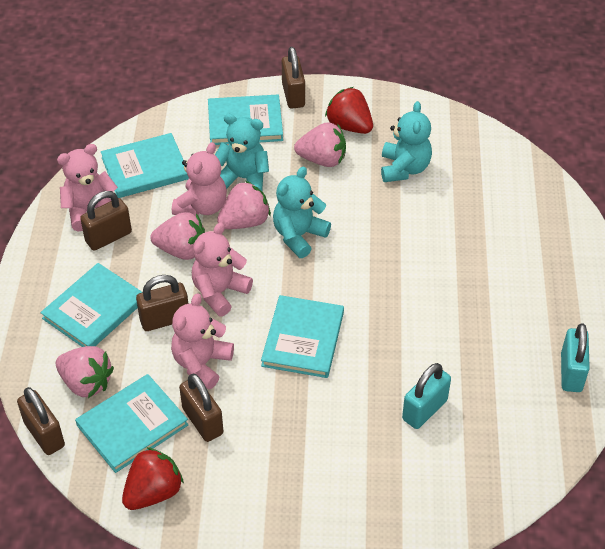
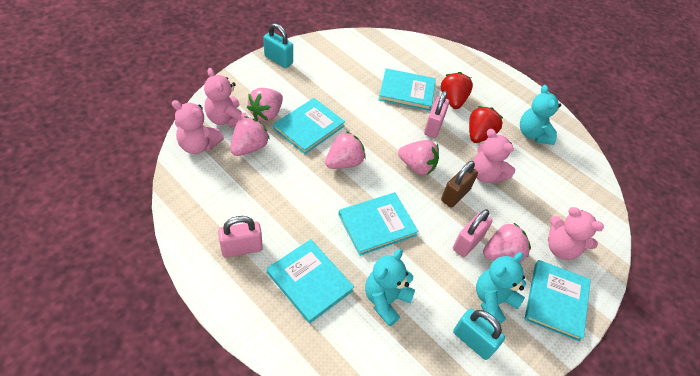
brown padlock: [17,387,65,455] [80,191,132,251] [136,275,188,331] [179,374,223,442] [282,47,305,109] = 5 -> [441,161,478,208] = 1
pink padlock: none = 0 -> [218,216,263,257] [424,91,449,138] [453,209,492,257] = 3
pink strawberry: [56,346,114,398] [150,212,205,260] [217,181,271,229] [294,122,346,167] = 4 -> [230,116,270,156] [247,88,283,121] [325,131,366,169] [398,140,439,175] [483,223,531,262] = 5

